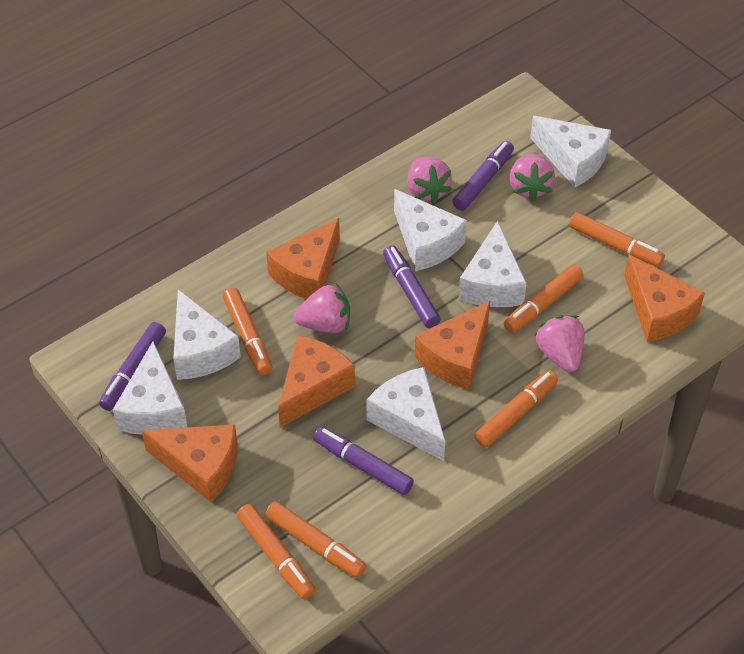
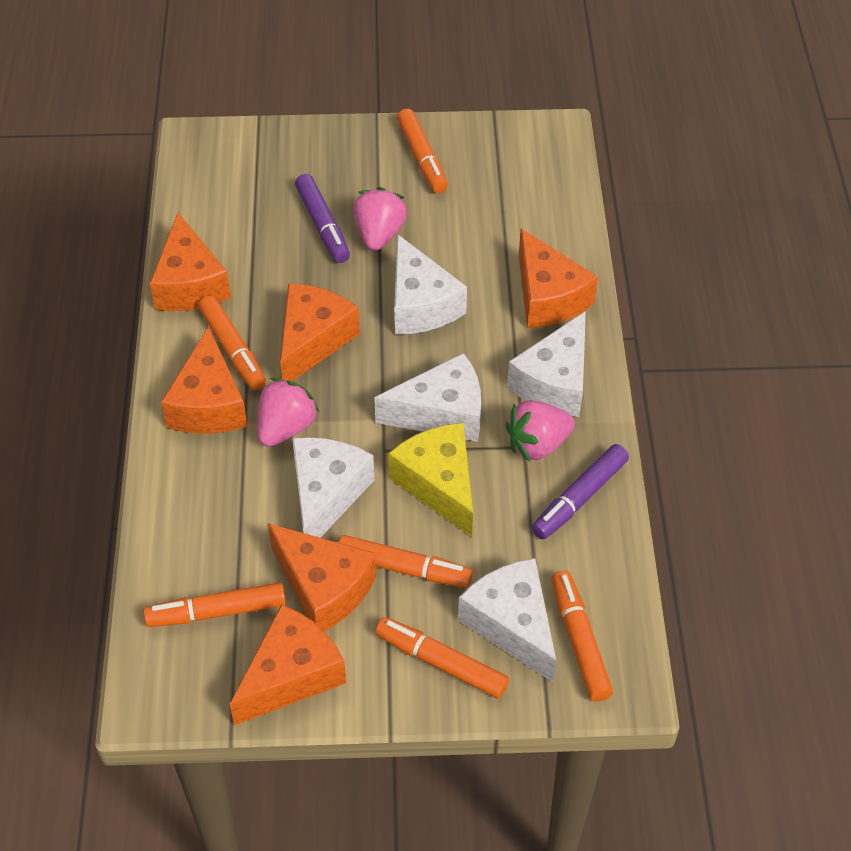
orange cheese: [141,425,238,502] [266,218,340,299] [278,335,355,428] [415,301,490,390] [624,254,705,342] = 5 -> [150,213,231,311] [161,326,247,434] [230,604,346,726] [268,523,376,631] [280,283,360,381] [519,229,598,328] = 6
pink strawberry: [294,284,350,333] [407,157,452,204] [509,153,555,201] [535,315,585,372] = 4 -> [257,378,319,447] [353,187,407,251] [505,400,575,462] = 3
purple marker: [99,322,166,411] [313,427,414,495] [383,245,441,328] [452,141,514,211] = 4 -> [295,174,350,263] [531,444,629,539] = 2
white cheese: [113,342,187,435] [173,289,241,380] [367,367,445,461] [394,189,467,271] [458,221,527,307] [530,116,611,188] = 6 -> [292,437,374,538] [374,353,481,442] [394,234,467,335] [458,558,556,682] [507,311,586,417] = 5
yellow cheese: none = 0 -> [388,423,473,537] = 1

